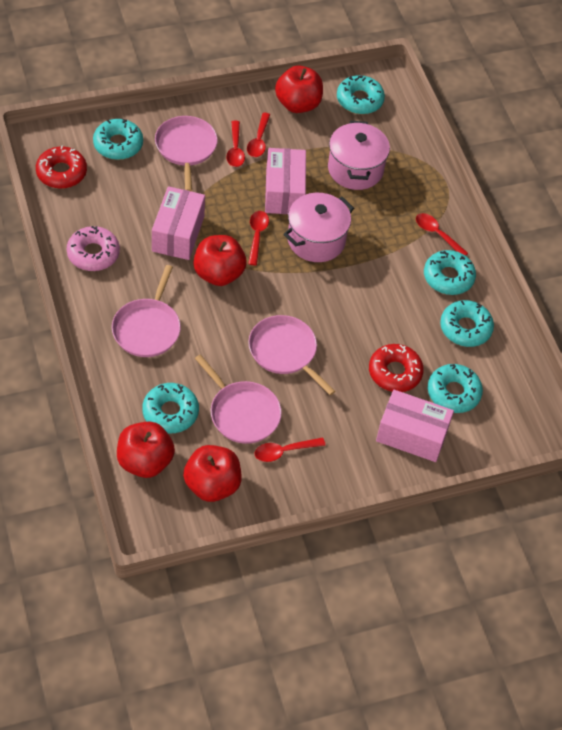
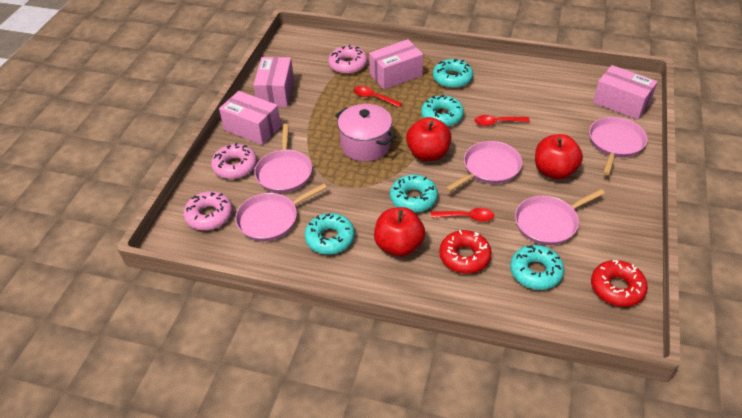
pink box: [152,186,205,260] [265,148,306,214] [376,390,454,462] = 3 -> [219,91,281,145] [253,57,294,107] [369,39,423,90] [593,65,658,120] = 4
pink donut: [67,226,120,271] = 1 -> [183,191,233,231] [211,143,257,179] [328,45,367,74] = 3
pink pan: [112,265,181,357] [155,116,218,191] [195,354,282,444] [248,315,335,395] = 4 -> [235,183,327,241] [254,124,312,193] [445,141,522,192] [515,189,605,245] [589,117,647,175] = 5
pink pot: [283,193,354,262] [328,121,390,190] = 2 -> [335,104,396,162] = 1
red apple: [117,422,175,478] [183,445,242,502] [193,235,247,286] [275,65,323,113] = 4 -> [374,207,425,257] [406,117,451,161] [535,134,583,180] = 3
red spoon: [226,121,245,167] [247,113,270,157] [248,211,269,265] [255,438,326,462] [416,213,468,256] = 5 -> [354,86,402,108] [431,208,494,222] [474,115,530,126] = 3
turquoise donut: [93,119,143,160] [142,383,199,433] [337,75,385,114] [424,250,476,295] [428,364,483,413] [440,300,494,347] = 6 -> [305,213,355,254] [390,175,438,213] [421,95,464,127] [433,59,473,88] [510,245,564,290] = 5

